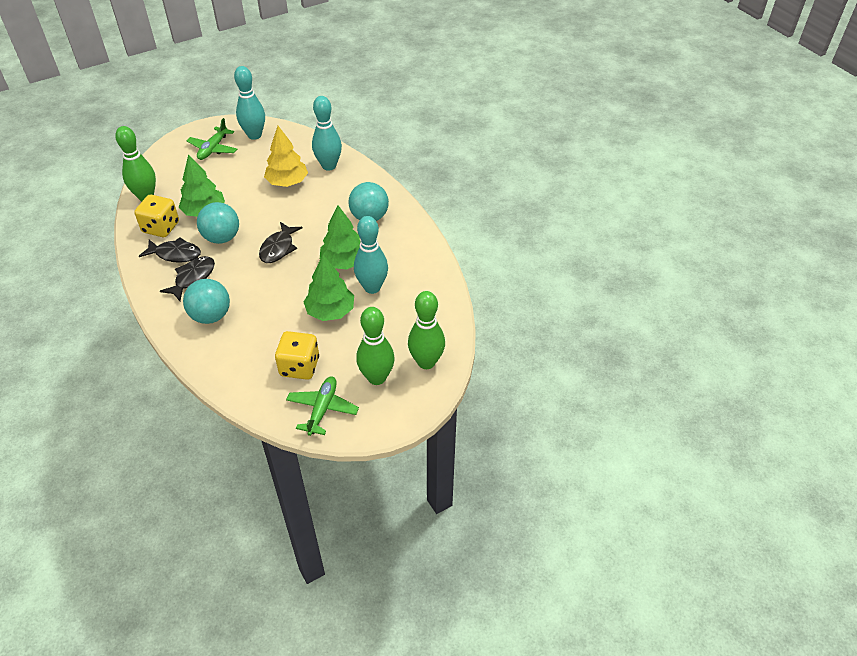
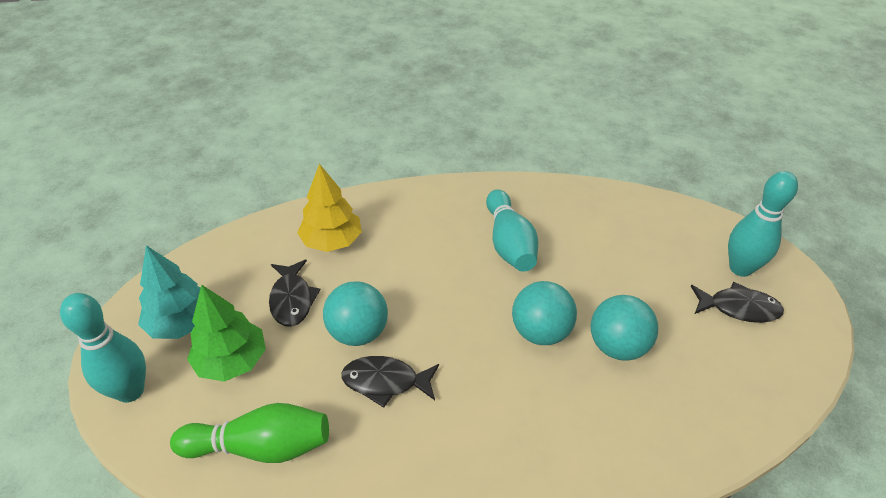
green bowling pin: [115,126,156,201] [356,307,395,385] [408,291,445,369] = 3 -> [170,403,329,463] = 1
green plane: [187,118,237,160] [286,376,359,436] = 2 -> none = 0
green tree: [179,154,225,217] [304,255,354,321] [320,205,361,270] = 3 -> [187,285,266,382] = 1
turquoise tree: none = 0 -> [138,245,201,339] = 1
yellow dice: [134,195,179,237] [275,331,319,380] = 2 -> none = 0

